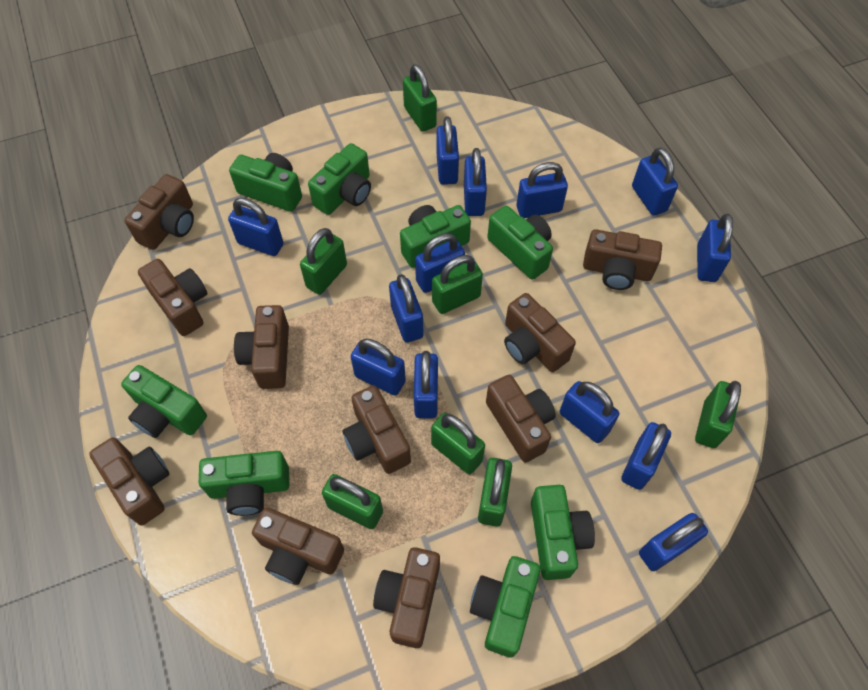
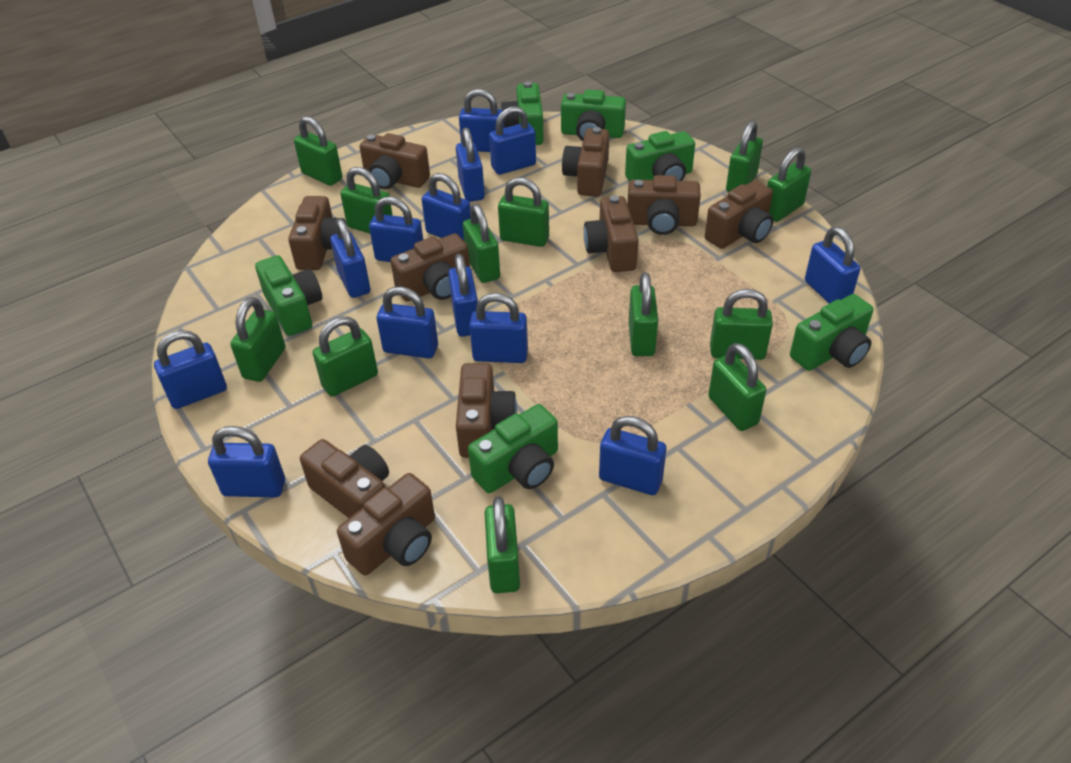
green camera: [121,365,207,438] [199,451,289,516] [229,153,302,212] [308,143,371,215] [400,205,471,268] [470,556,541,658] [487,206,553,280] [531,485,595,580] = 8 -> [255,255,322,336] [468,404,558,493] [501,81,544,145] [561,90,626,141] [625,131,695,181] [790,294,873,371] = 6
green padlock: [300,228,347,295] [322,474,383,529] [403,64,437,132] [431,413,485,474] [432,255,483,314] [478,458,512,527] [695,381,741,448] = 7 -> [230,297,285,382] [294,116,342,186] [313,316,378,397] [340,167,393,233] [463,204,500,283] [485,496,520,593] [498,177,549,247] [629,272,658,356] [708,343,766,431] [710,289,773,360] [726,121,763,192] [767,147,811,222] = 12

